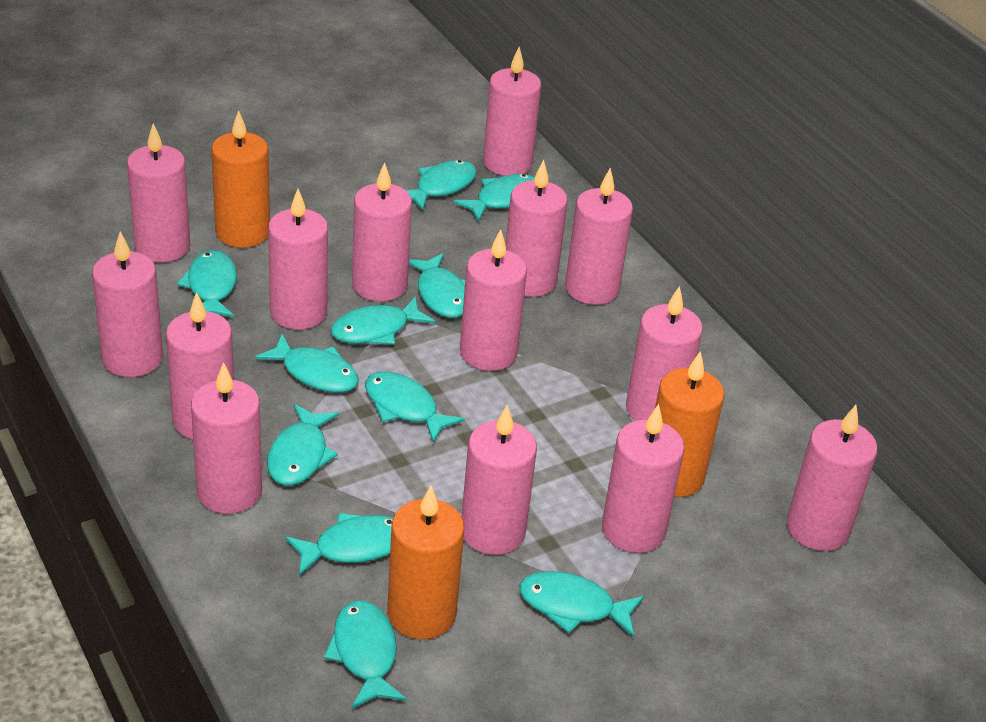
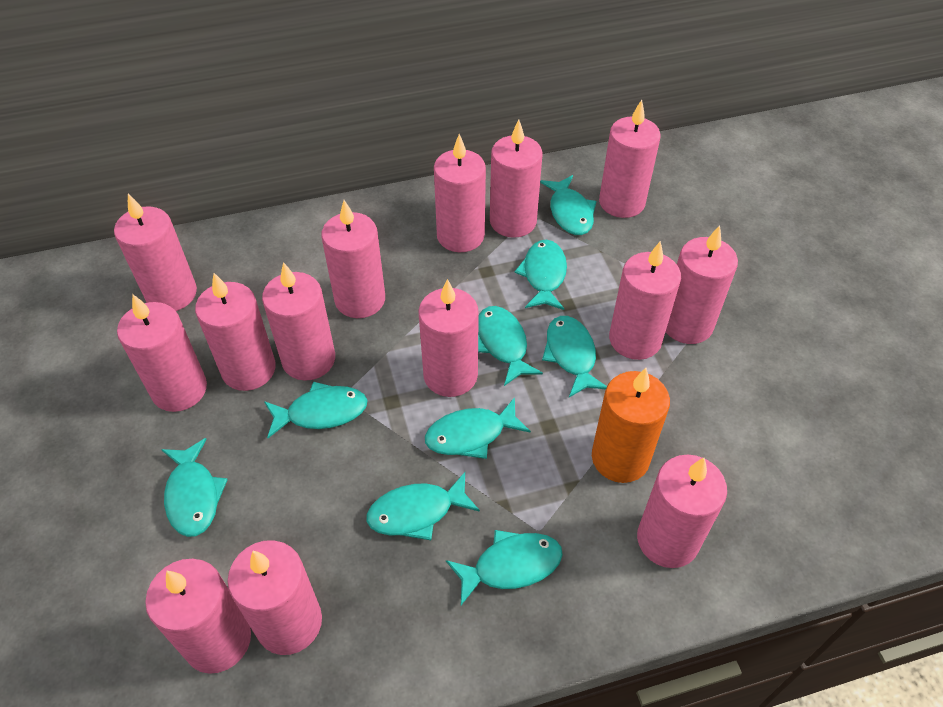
orange candle: [211,110,270,248] [387,486,464,639] [655,351,725,497] = 3 -> [592,368,670,483] = 1
turquoise fish: [177,250,237,317] [255,334,359,393] [267,404,339,485] [285,513,393,576] [324,600,406,709] [331,296,435,345] [365,371,465,443] [406,160,477,211] [409,253,465,318] [453,174,535,222] [519,571,644,637] = 11 -> [161,438,228,537] [264,382,367,438] [367,472,480,540] [425,397,531,459] [446,530,563,605] [478,306,543,386] [514,240,567,310] [540,175,597,235] [542,316,607,397] = 9

